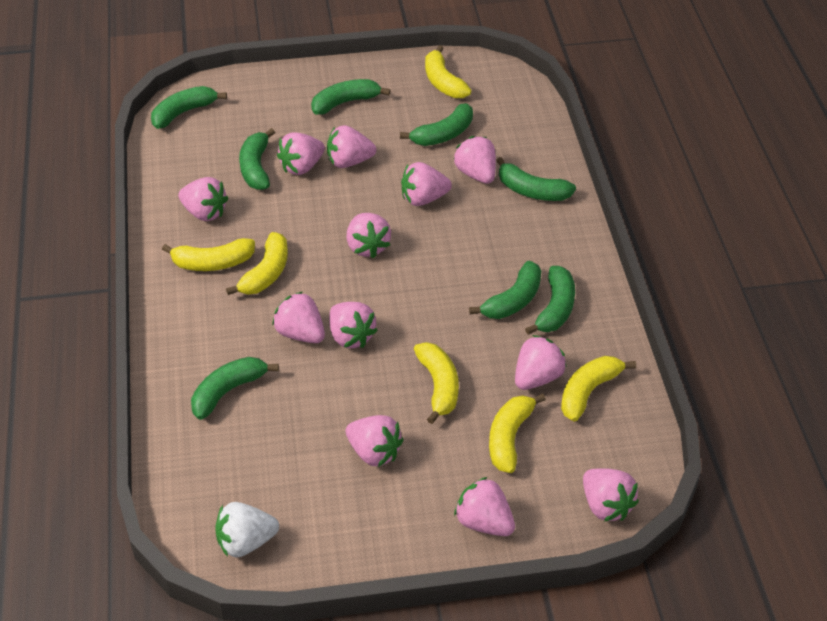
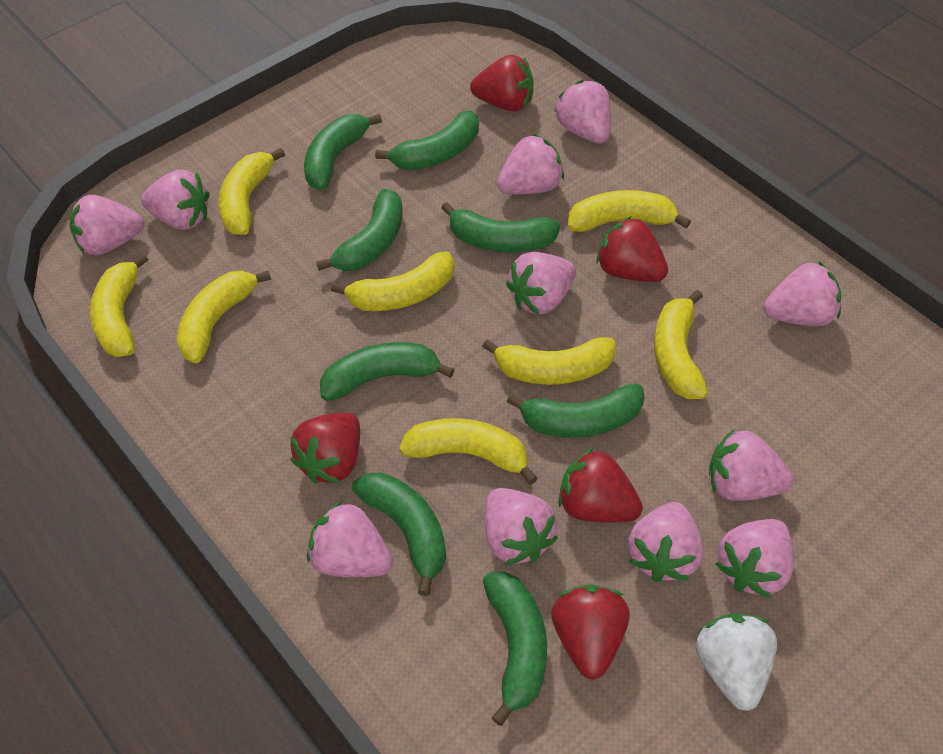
pink strawberry: [178,177,228,221] [272,292,325,343] [277,132,325,175] [327,125,376,168] [329,302,378,348] [345,415,403,467] [347,213,391,258] [401,162,452,206] [454,136,496,184] [454,477,515,536] [515,335,567,390] [583,468,639,521] = 12 -> [69,195,144,255] [141,170,210,229] [307,501,393,577] [485,488,558,565] [497,134,564,194] [506,252,576,314] [555,80,611,144] [628,502,703,582] [709,428,794,501] [715,519,794,598] [763,261,841,326] = 11
red strawberry: none = 0 -> [290,413,360,483] [470,55,533,112] [551,584,630,680] [558,448,643,522] [596,216,668,282] = 5
yellow banana: [162,238,255,271] [226,232,288,295] [414,342,459,424] [425,45,471,98] [489,394,546,473] [561,356,636,421] = 6 -> [90,253,148,357] [177,270,271,363] [219,148,285,235] [331,252,454,311] [399,418,538,485] [482,337,616,385] [568,190,691,232] [654,290,708,399] = 8

